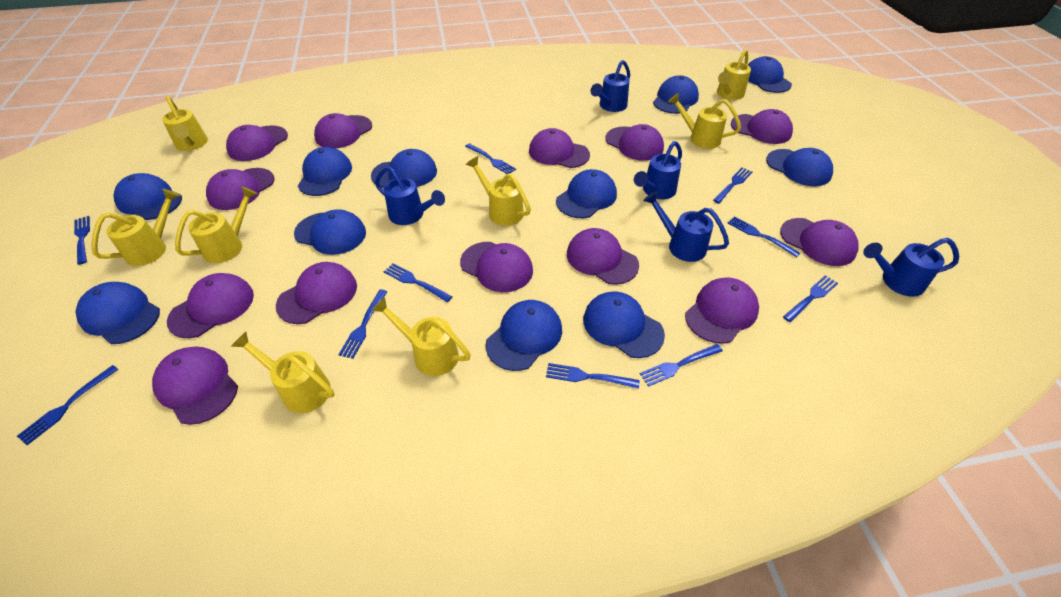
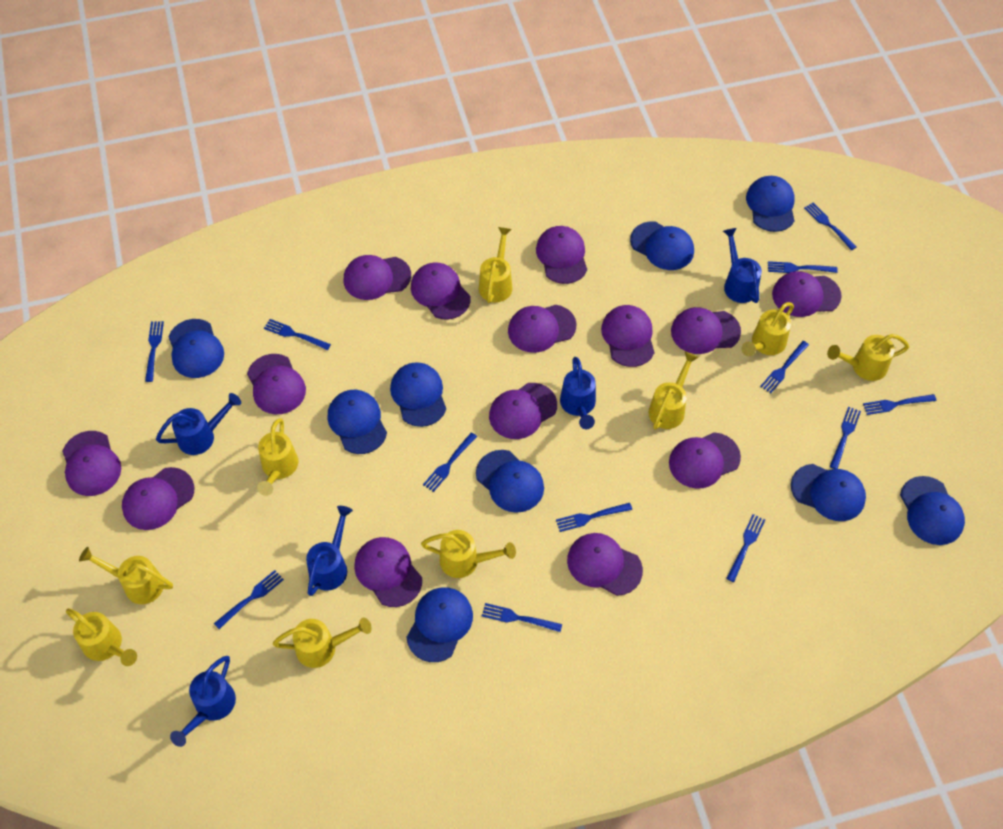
blue cap: [75,282,160,344] [113,173,182,220] [294,209,366,255] [298,147,352,196] [371,149,437,188] [485,300,562,371] [556,169,617,218] [583,291,665,358] [653,75,699,114] [748,56,792,93] [766,148,833,186] = 11 -> [168,319,224,378] [327,390,387,454] [390,362,446,427] [406,587,473,662] [476,450,544,513] [630,221,694,270] [746,176,795,232] [791,464,866,521] [900,476,965,545] = 9
blue fork: [17,365,119,445] [74,216,90,265] [338,289,387,359] [384,263,453,302] [465,143,516,174] [546,363,640,389] [640,344,723,387] [713,167,752,203] [728,216,800,257] [783,275,838,322] = 10 -> [145,321,164,382] [214,570,284,629] [264,319,331,350] [423,432,477,492] [482,603,562,632] [556,503,632,532] [726,514,765,582] [760,341,809,393] [768,261,838,273] [804,203,856,250] [829,407,861,469] [863,394,937,415] = 12
purple cap: [152,346,238,425] [167,273,254,338] [206,168,274,210] [226,125,288,161] [276,262,357,324] [314,113,372,149] [460,242,533,292] [529,128,590,168] [567,228,639,285] [605,124,664,161] [685,277,759,344] [731,109,793,144] [780,218,859,266] = 13 -> [62,431,121,496] [122,467,195,530] [247,354,306,414] [344,255,411,300] [354,537,422,607] [411,263,471,320] [489,383,557,439] [508,305,577,353] [536,226,587,284] [567,533,643,596] [601,305,655,367] [669,432,741,489] [671,307,741,354] [772,271,842,317] = 14
yellow watering can: [91,189,180,266] [162,96,208,151] [175,187,258,263] [231,332,334,413] [371,297,471,376] [466,156,531,226] [668,93,741,149] [717,49,751,100] = 8 -> [66,608,137,666] [79,547,173,604] [257,418,298,496] [273,617,372,668] [421,530,516,578] [479,227,512,303] [649,352,699,430] [741,302,794,357] [827,334,909,381] = 9

